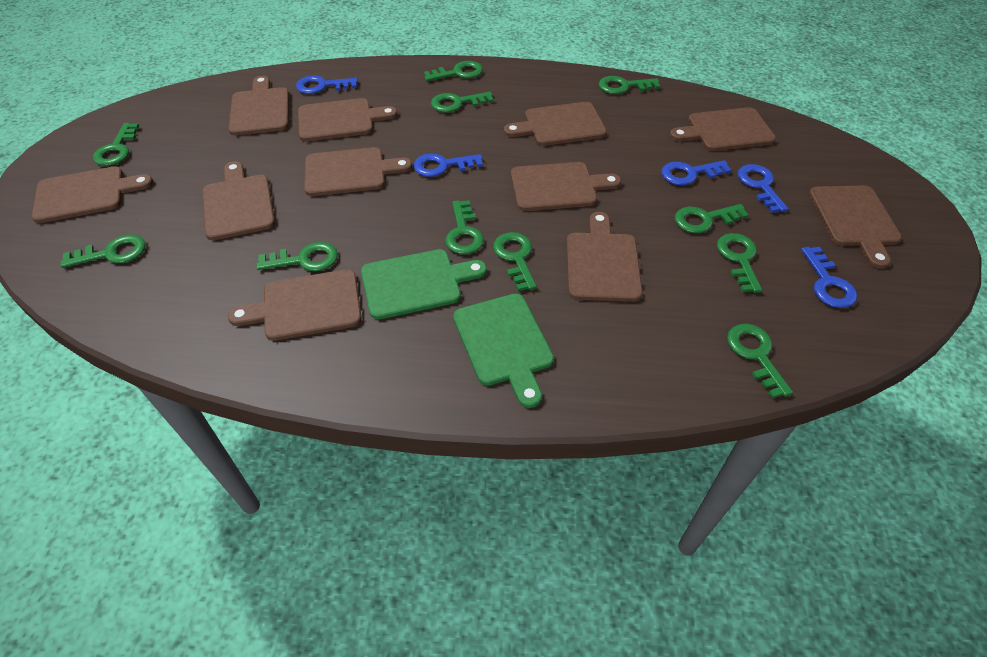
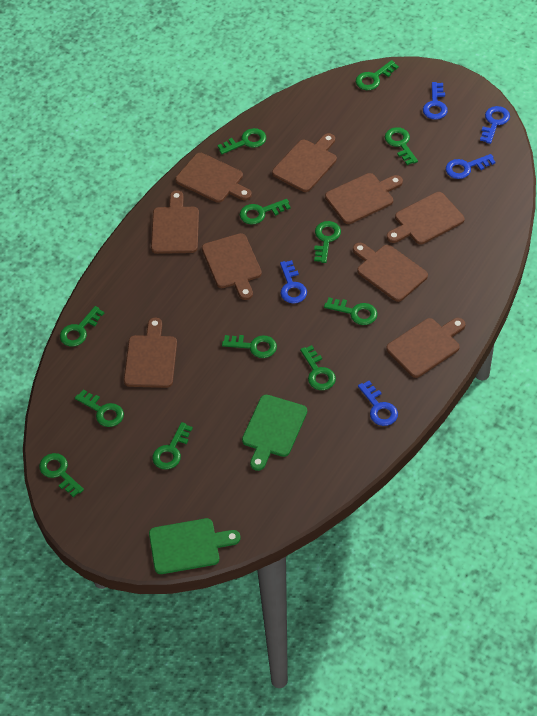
brown cutting board: [32,166,153,223] [202,161,275,240] [228,76,289,136] [228,269,362,341] [298,98,398,142] [304,147,412,196] [504,102,607,146] [511,162,621,211] [567,212,643,302] [670,107,776,151] [809,185,902,269] = 11 -> [124,318,177,388] [151,190,199,254] [175,153,252,203] [202,233,262,300] [272,133,337,192] [325,173,403,224] [353,243,428,302] [386,318,465,378] [387,192,465,244] = 9
green key: [60,234,146,268] [93,123,139,166] [256,242,338,271] [424,61,483,81] [431,92,493,113] [445,200,484,254] [493,232,537,291] [599,76,660,94] [675,204,749,233] [717,233,762,293] [727,324,793,398] = 11 -> [39,453,84,497] [60,306,104,347] [75,389,124,427] [152,422,193,470] [217,128,266,154] [222,335,277,358] [240,199,291,225] [300,345,336,390] [314,221,341,263] [324,297,377,325] [356,60,399,90] [385,127,418,165] = 12

